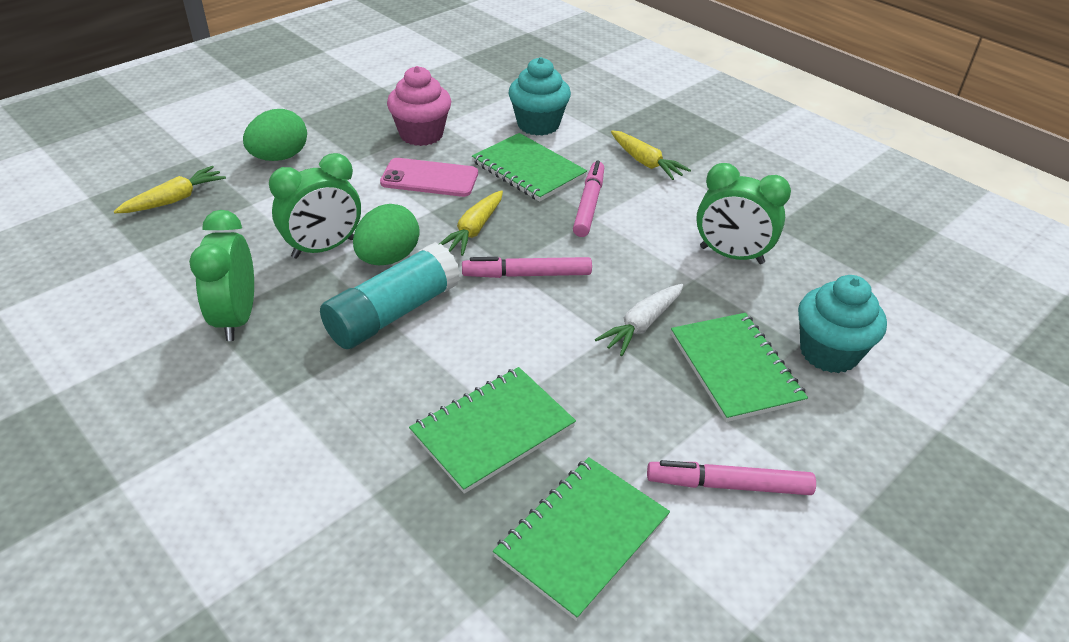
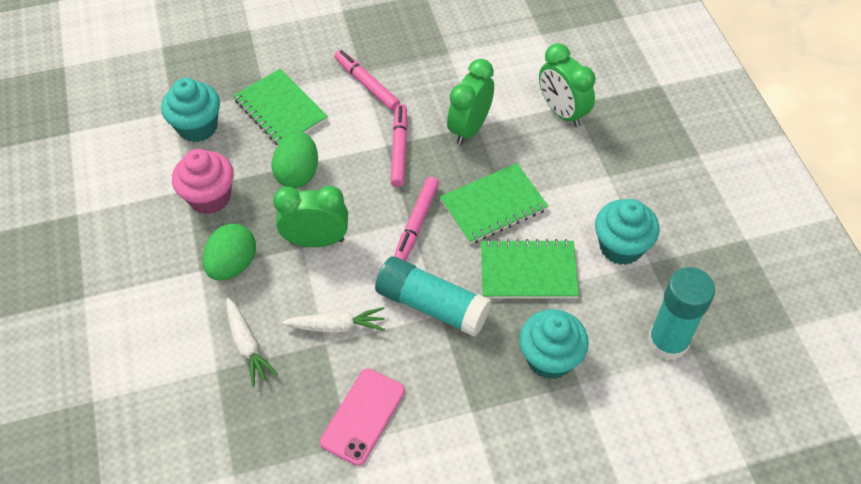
green notebook: [409,367,576,494] [472,133,587,202] [493,457,670,621] [671,313,808,422] = 4 -> [233,69,328,145] [440,163,548,244] [481,239,579,299] = 3
turquoise cupcake: [509,57,571,136] [798,275,887,373] = 2 -> [161,78,220,142] [519,309,589,379] [595,199,659,265] = 3
turquoise glue stick: [320,242,460,349] = 1 -> [375,256,491,337] [647,267,715,361] = 2
white carrot: [595,284,684,356] = 1 -> [226,298,278,387] [281,307,385,333] = 2
yellow carrot: [114,166,226,213] [439,190,503,256] [611,131,691,180] = 3 -> none = 0

